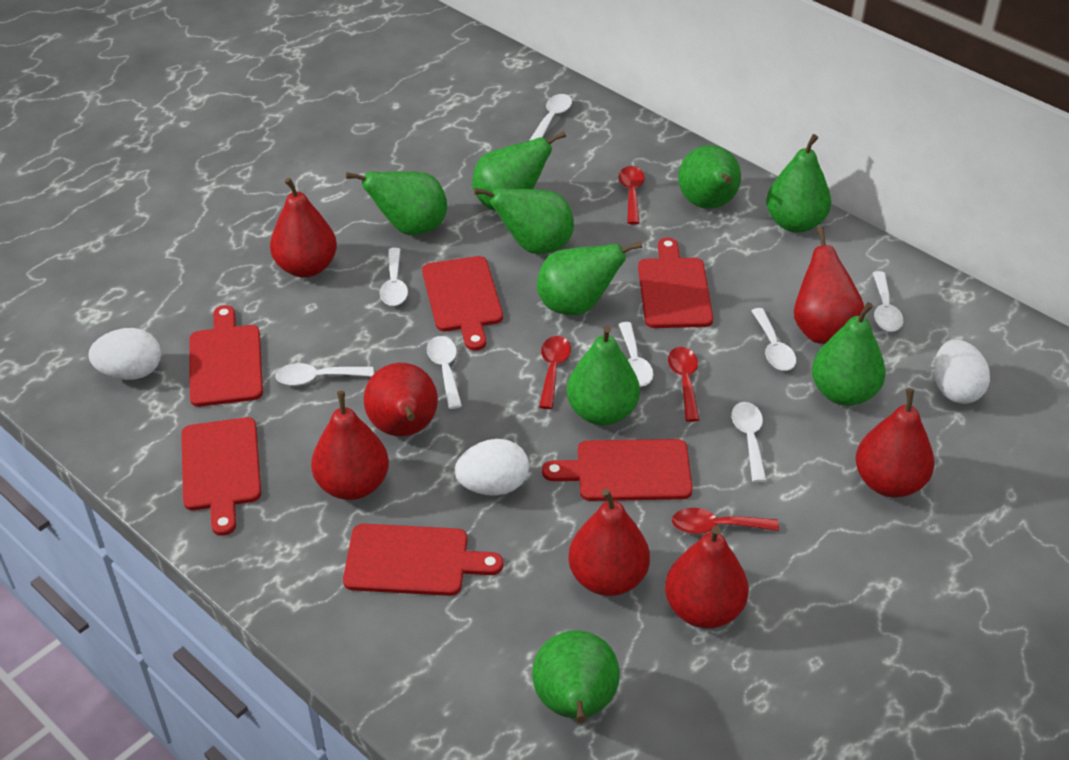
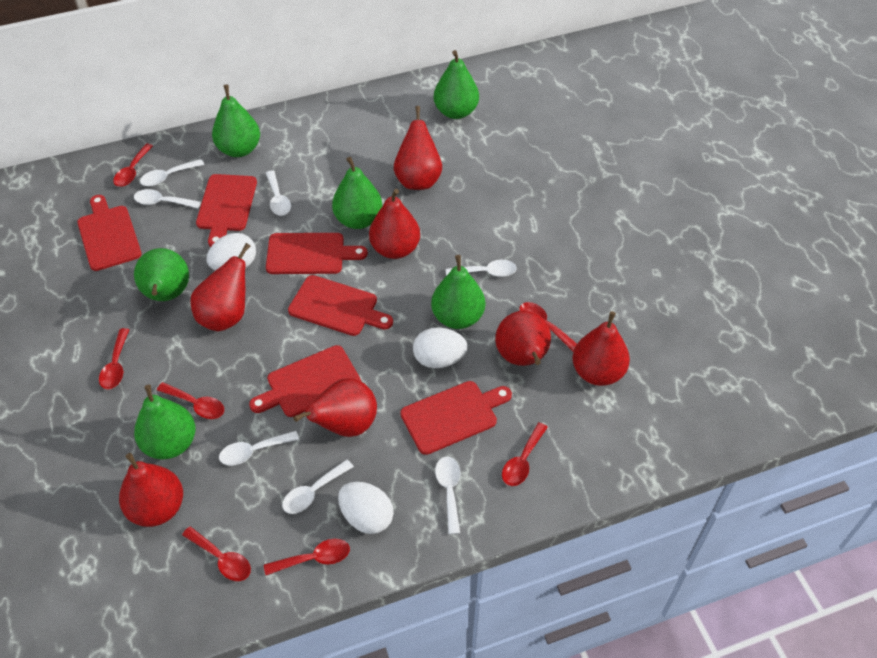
green pear: [346,171,447,235] [472,131,566,211] [474,188,574,254] [532,631,620,723] [537,241,643,315] [567,326,640,425] [678,145,741,209] [766,134,831,233] [812,302,886,406] = 9 -> [134,248,189,301] [134,385,195,459] [212,85,260,157] [332,157,382,229] [431,255,485,329] [434,50,479,119] = 6
red spoon: [539,336,571,409] [619,166,645,224] [668,347,699,422] [672,508,779,534] = 4 -> [99,328,129,390] [113,144,153,187] [157,382,224,419] [182,526,251,581] [264,539,350,575] [502,422,548,486] [519,302,577,352] = 7
white spoon: [275,363,374,386] [380,248,408,306] [427,336,462,409] [530,94,572,141] [619,322,653,386] [731,402,766,482] [751,308,796,371] [873,271,903,332] = 8 -> [134,189,201,209] [140,159,204,186] [219,431,299,465] [266,170,291,216] [282,459,354,514] [435,456,461,534] [446,260,517,277] = 7

